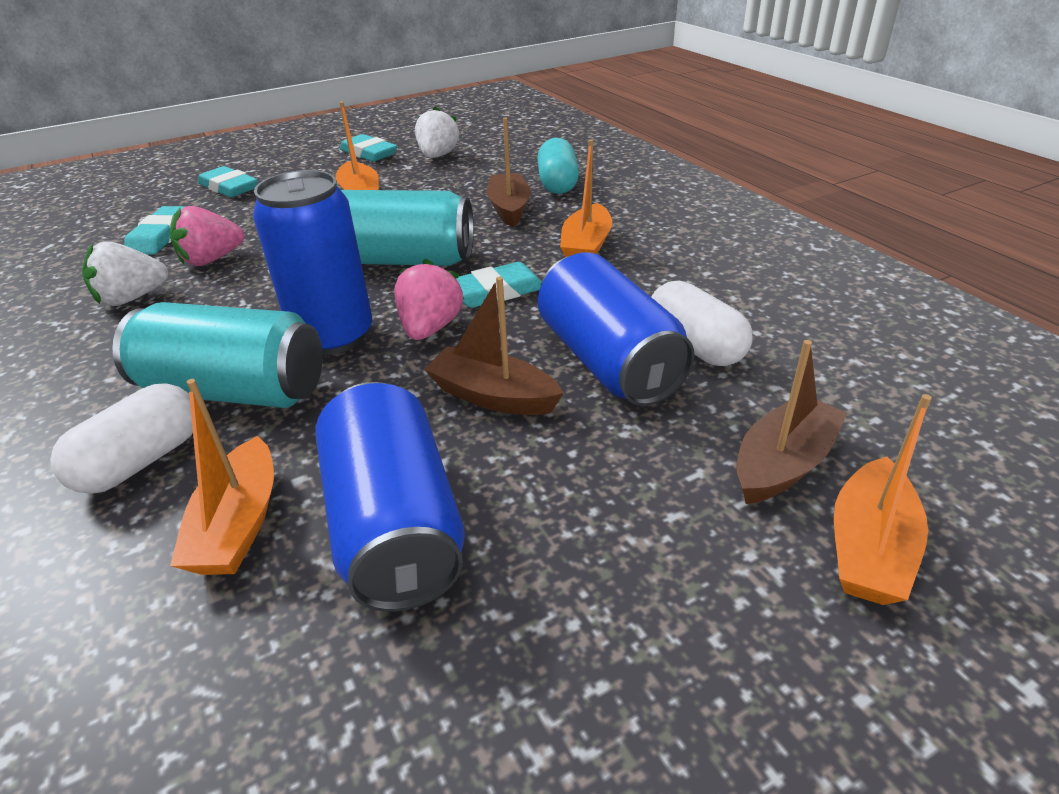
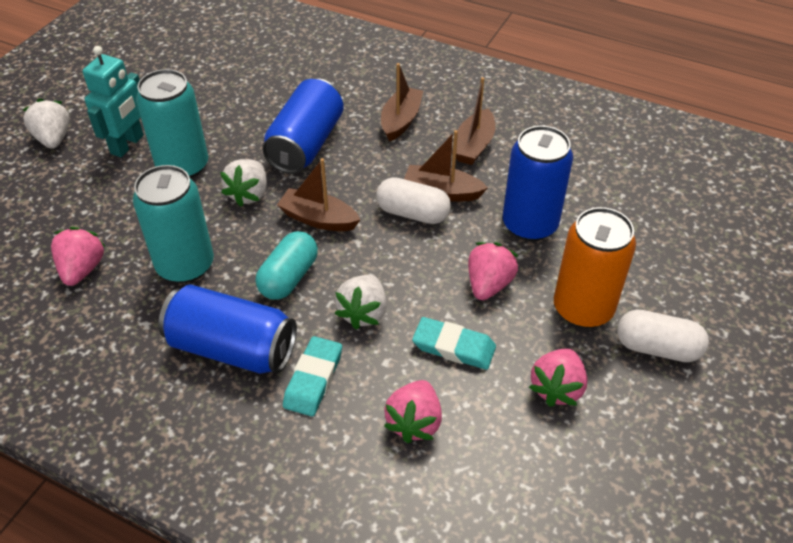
brown boat: [424,277,564,415] [487,117,531,227] [737,340,847,504] = 3 -> [277,158,361,231] [381,63,423,142] [404,130,488,202] [452,77,495,165] = 4
orange boat: [170,379,274,575] [335,102,379,190] [560,139,612,257] [834,394,932,605] = 4 -> none = 0
orange can: none = 0 -> [554,207,636,328] = 1
pink strawberry: [170,206,245,266] [394,259,464,340] = 2 -> [51,227,106,286] [384,380,442,443] [468,242,518,300] [529,348,588,407] = 4
turquoise eraser: [124,206,187,255] [198,166,258,197] [340,134,397,162] [456,262,542,308] = 4 -> [283,336,342,416] [412,317,496,370] = 2
turquoise robot: none = 0 -> [83,46,144,157] = 1
white strawberry: [82,241,168,306] [415,106,460,158] = 2 -> [23,99,70,149] [220,159,267,207] [335,275,387,329] = 3

